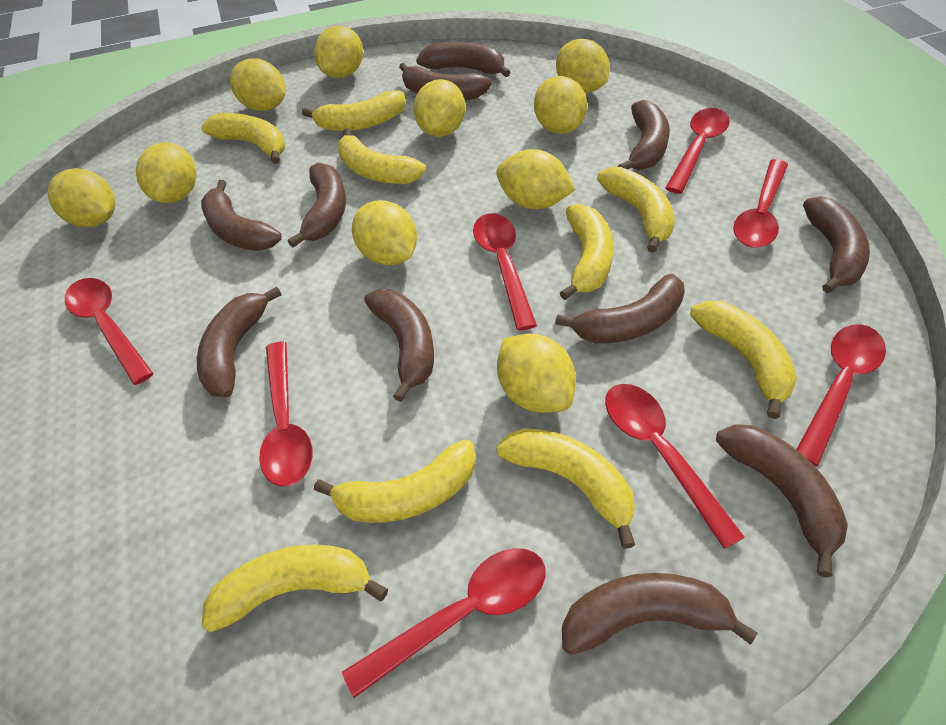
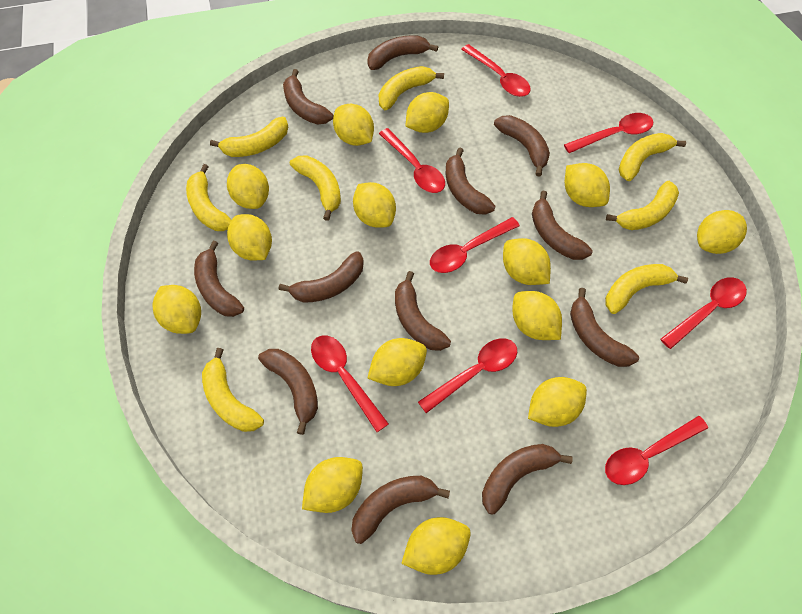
brown banana: [197,286,281,397] [201,180,282,251] [288,163,346,248] [364,289,434,402] [399,63,492,100] [416,42,511,77] [555,274,685,343] [562,573,758,655] [618,100,670,170] [716,424,848,578] [803,196,870,293] = 11 -> [194,241,244,317] [258,349,318,435] [279,251,364,303] [283,69,333,124] [351,476,450,544] [367,35,438,70] [395,271,451,351] [446,147,495,215] [482,444,573,514] [494,115,550,177] [532,191,592,260] [570,288,639,367] = 12
yellow banana: [201,113,285,164] [202,544,388,632] [302,90,406,131] [314,439,476,523] [338,128,426,184] [496,428,635,549] [560,204,614,300] [597,167,675,253] [690,301,797,419] = 9 -> [186,164,231,231] [202,348,264,432] [210,117,288,157] [290,155,341,221] [379,66,444,110] [605,264,688,314] [606,181,679,230] [619,133,686,181] = 8
yellow lemon: [48,168,116,227] [136,142,196,203] [230,58,286,111] [314,26,363,78] [352,200,417,265] [413,79,465,137] [496,149,575,209] [497,334,576,413] [534,76,587,134] [556,39,610,93] = 10 -> [152,285,201,334] [227,164,269,209] [227,214,272,260] [302,457,363,513] [333,104,374,146] [353,182,396,228] [367,338,427,386] [401,517,471,575] [406,92,449,133] [503,238,551,285] [512,291,562,340] [528,377,587,427] [565,163,610,207] [697,210,747,254] = 14

